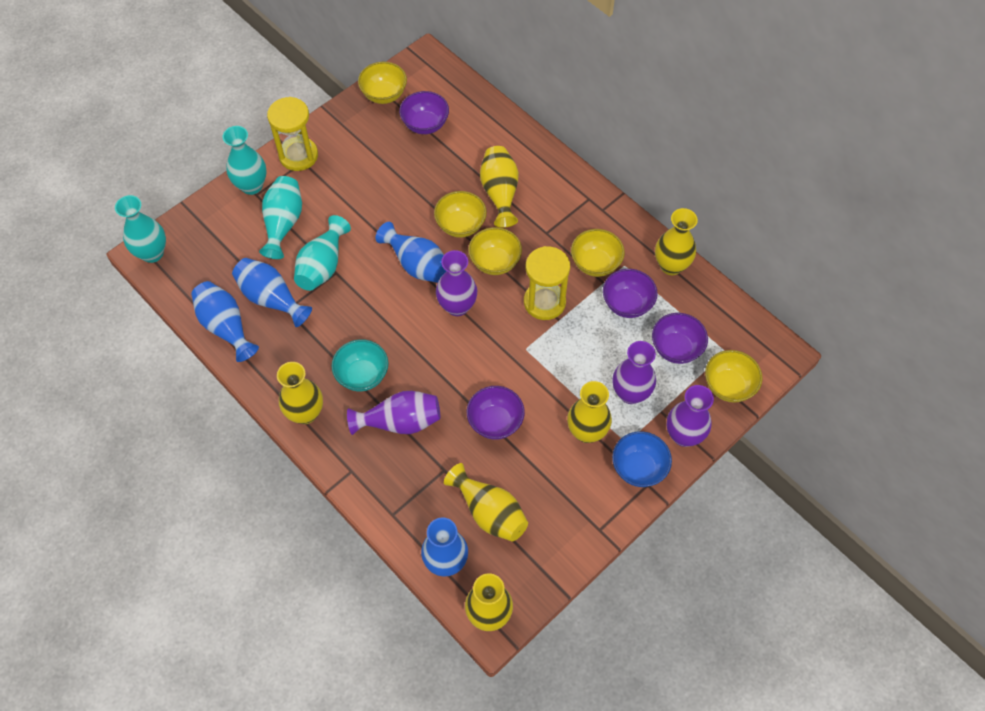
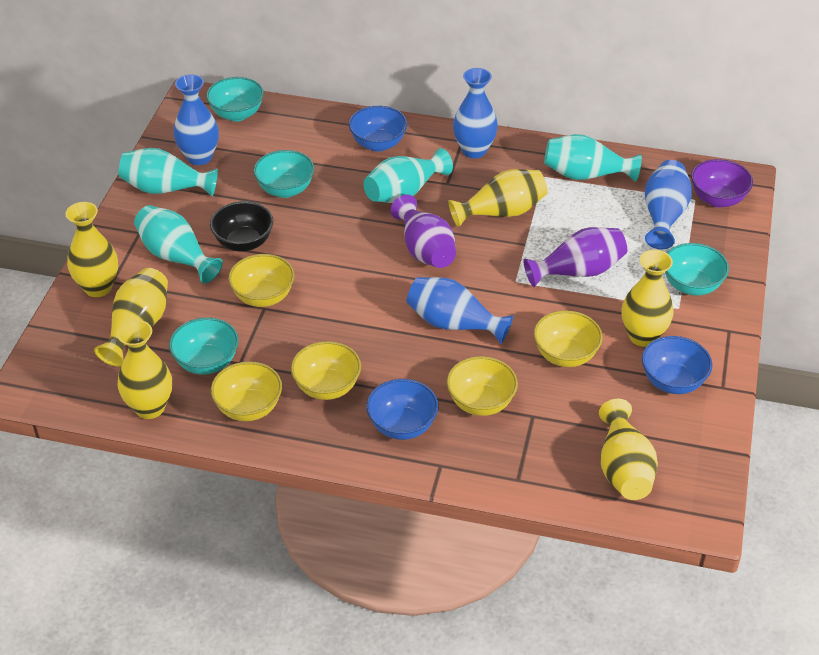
black bowl: none = 0 -> [210,201,273,252] = 1
blue bowl: [612,431,672,487] = 1 -> [349,106,407,152] [366,379,438,440] [642,336,712,394] = 3
purple bowl: [399,91,449,134] [467,386,525,440] [603,269,658,318] [652,313,708,364] = 4 -> [691,159,753,208] = 1
purple vase: [347,391,440,435] [436,250,477,316] [613,341,656,404] [666,385,714,447] = 4 -> [391,195,456,268] [524,227,627,287] = 2
turquoise bowl: [332,339,388,391] = 1 -> [169,317,239,374] [206,77,264,122] [253,150,314,198] [665,243,729,296] = 4
yellow hourglass: [267,97,318,171] [524,246,570,320] = 2 -> none = 0

